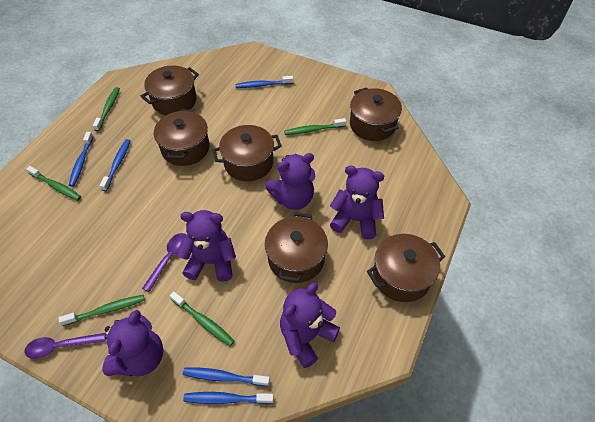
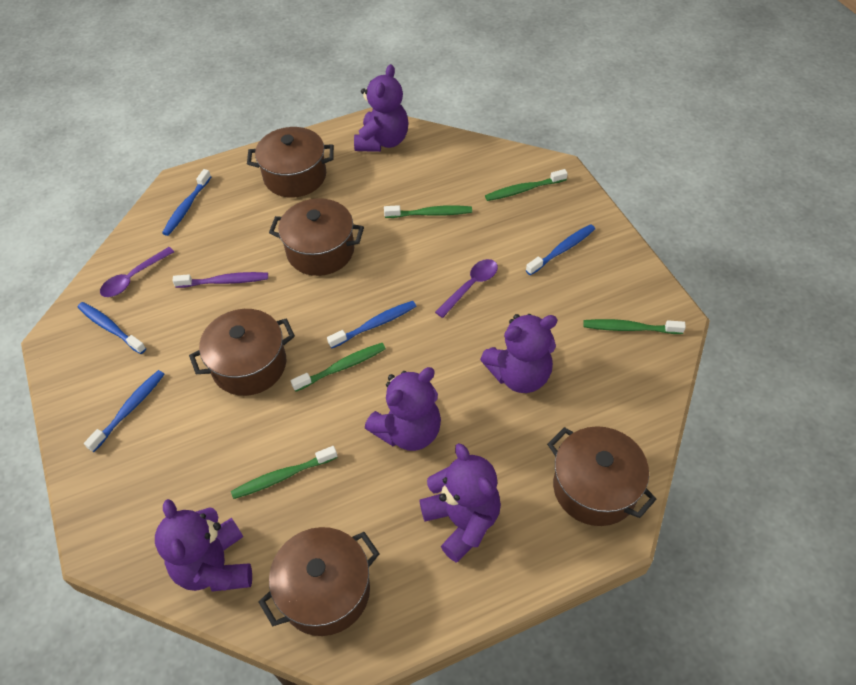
brown pot: [141,65,199,115] [154,109,210,166] [212,125,282,181] [265,212,328,283] [350,87,402,141] [367,234,445,302] = 6 -> [189,309,295,396] [247,127,334,198] [259,527,380,636] [269,198,364,276] [547,426,657,526] = 5
purple toothbrush: none = 0 -> [172,272,268,288] = 1

